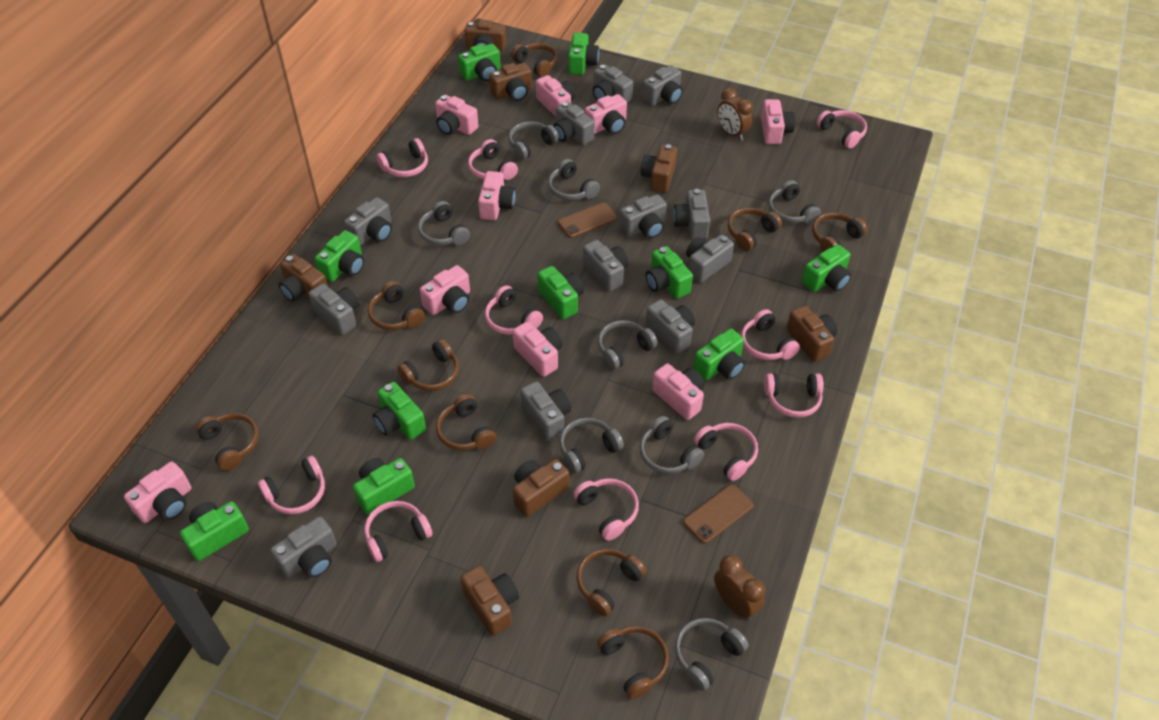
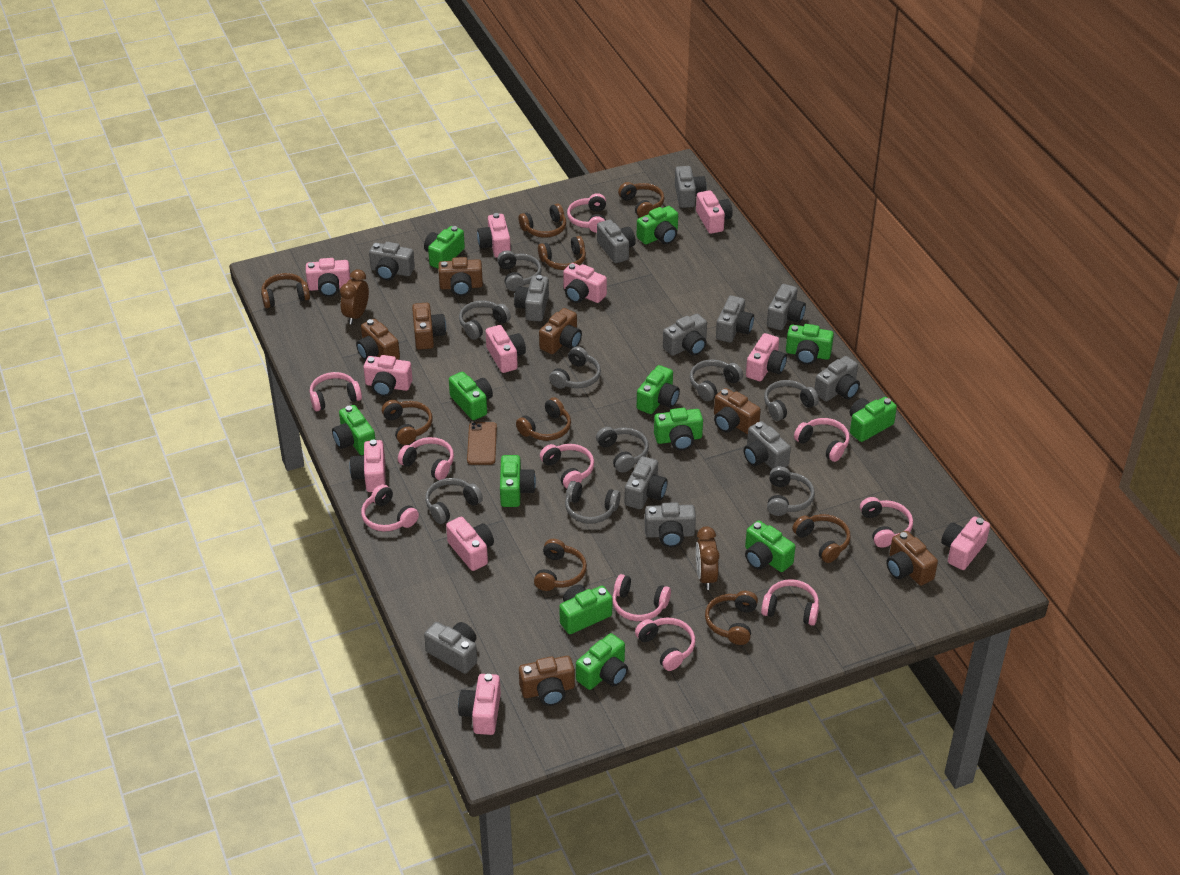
brown phone: [558,203,617,238] [683,484,753,544] = 2 -> [467,422,497,465] = 1
green camera: [180,501,249,561] [315,230,364,282] [353,458,415,515] [373,382,426,440] [458,44,501,81] [537,266,584,319] [568,33,599,75] [646,246,693,299] [693,329,745,381] [802,244,851,292] = 10 -> [332,405,375,455] [424,226,465,268] [449,372,493,420] [500,455,536,507] [559,585,613,634] [576,633,628,690] [637,206,678,245] [637,365,680,414] [654,408,703,450] [745,520,795,572] [786,324,834,365] [850,397,897,442] = 12
grey headphones: [418,201,470,245] [508,121,559,160] [548,159,600,200] [559,418,624,474] [598,320,658,370] [639,416,704,474] [675,618,748,691] [768,180,821,224] = 8 -> [425,478,483,524] [459,300,511,340] [497,250,542,291] [549,346,601,389] [565,481,621,524] [596,427,649,473] [690,359,743,401] [764,380,819,421] [767,466,815,516] = 9
pink camera: [124,461,191,523] [420,265,470,315] [435,95,478,135] [478,171,515,220] [513,322,562,377] [536,75,575,117] [585,94,627,134] [652,363,704,420] [761,99,795,144] = 9 -> [306,258,351,297] [349,440,386,492] [363,355,412,396] [446,517,494,571] [458,674,501,735] [477,213,511,258] [486,325,526,373] [563,263,607,303] [696,190,733,234] [746,333,787,381] [941,516,990,570] = 11

